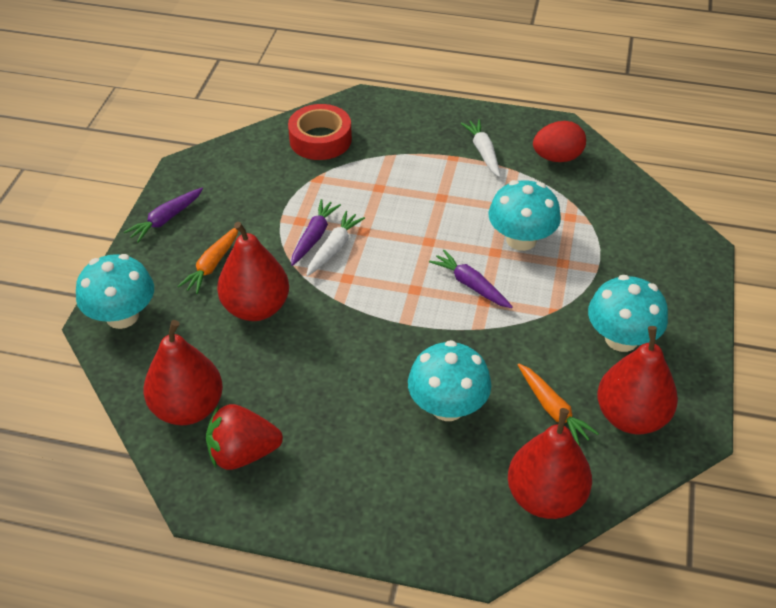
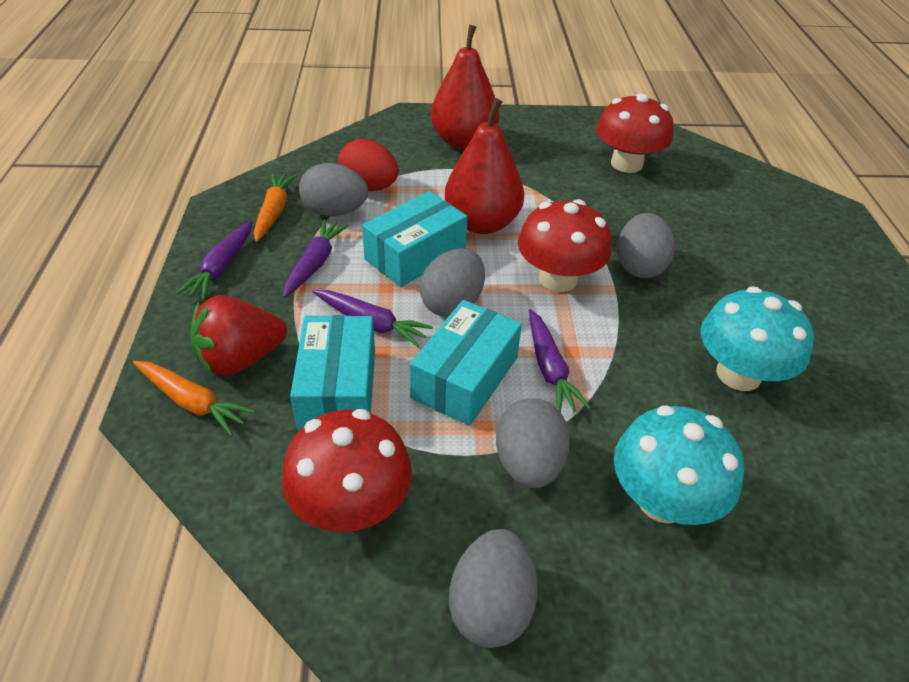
grey egg: none = 0 -> [299,163,368,216] [420,249,485,317] [449,529,538,648] [496,398,570,488] [617,213,675,278] = 5
purple carrot: [124,188,203,243] [291,199,341,266] [429,250,513,308] = 3 -> [176,221,252,300] [283,219,349,298] [312,290,433,347] [529,309,591,412] = 4
red mushroom: none = 0 -> [282,409,412,532] [518,199,611,292] [596,94,673,173] = 3
red pear: [143,320,223,425] [217,222,289,321] [508,408,592,519] [597,326,678,434] = 4 -> [431,25,499,150] [445,98,524,234] = 2
red tape: [288,104,352,160] = 1 -> none = 0
turquoise box: none = 0 -> [290,315,375,431] [362,191,468,287] [410,300,522,426] = 3
turquoise mushroom: [76,254,154,329] [408,340,491,421] [489,180,561,251] [588,275,668,352] = 4 -> [614,405,744,525] [701,286,814,391] = 2
white carrot: [306,211,365,276] [461,119,500,177] = 2 -> none = 0

